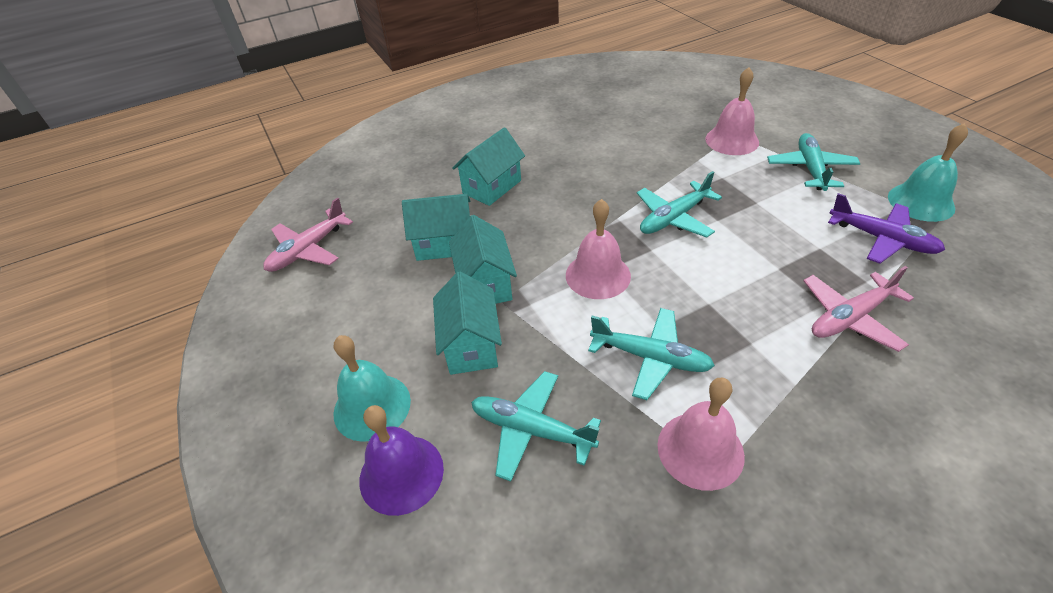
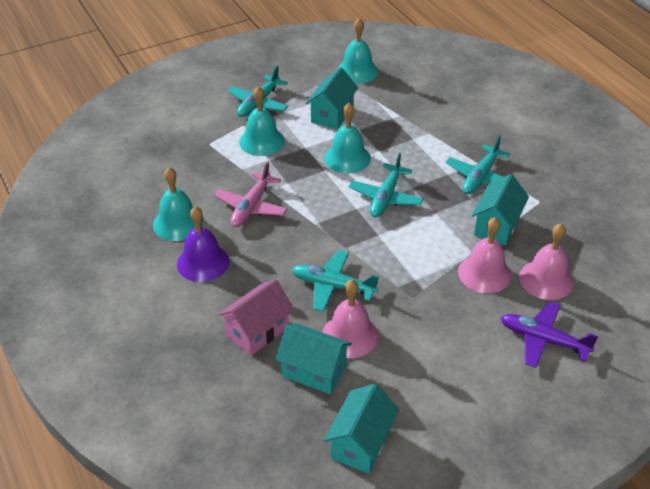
pink house: none = 0 -> [218,279,294,356] = 1
pink plane: [263,198,353,272] [803,266,914,352] = 2 -> [214,162,287,227] = 1
turquoise bell: [333,335,411,442] [888,123,968,222] = 2 -> [153,167,204,241] [239,86,285,156] [324,103,371,174] [338,18,378,84] = 4

